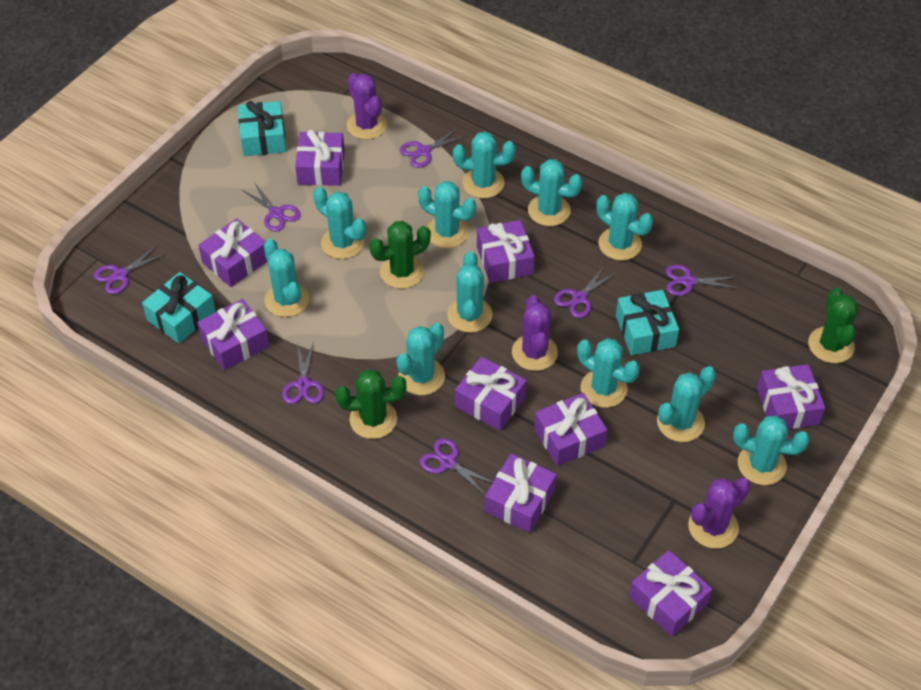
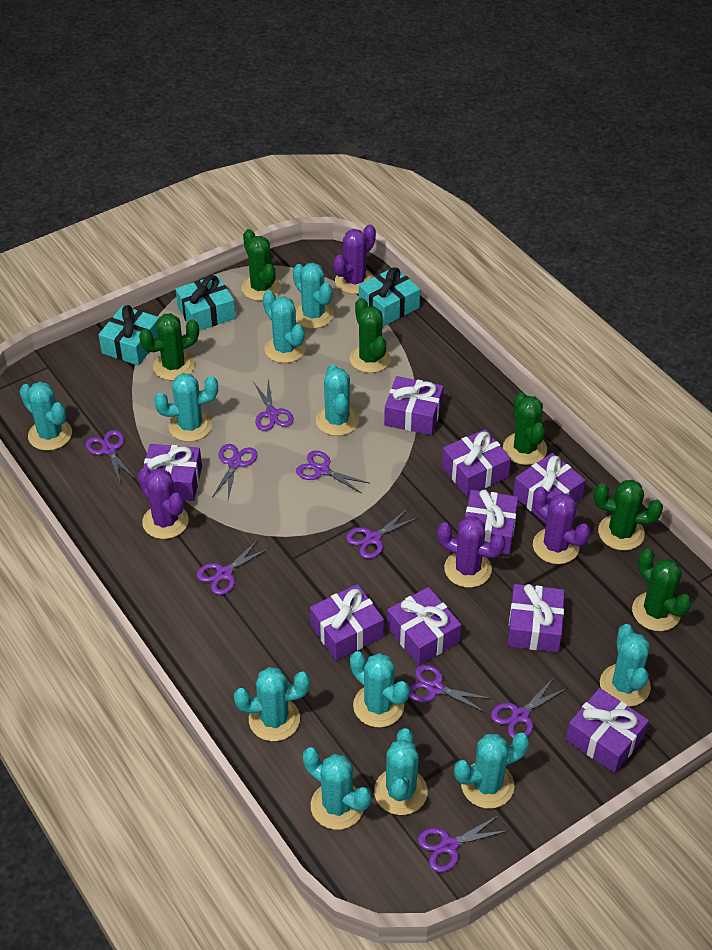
green cactus: [335,369,407,439] [369,221,431,289] [808,288,858,363] = 3 -> [139,313,199,381] [241,229,281,301] [349,298,391,373] [503,392,547,465] [594,480,663,551] [632,549,692,631] = 6
purple cactus: [346,73,387,140] [512,295,558,371] [688,478,751,549] = 3 -> [138,468,189,539] [333,224,376,294] [437,516,506,588] [533,487,590,564] = 4
purple scissors: [94,245,165,294] [242,182,301,231] [282,341,324,404] [400,128,467,168] [420,438,493,495] [554,265,618,318] [666,265,739,296] = 7 -> [86,430,135,485] [197,539,270,595] [212,444,257,499] [254,380,294,431] [296,451,369,493] [346,509,419,559] [409,665,492,713] [418,815,509,872] [491,679,567,739] = 9

